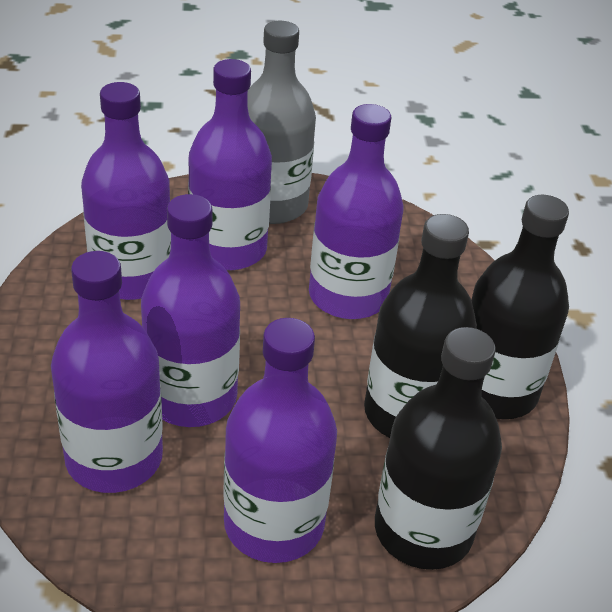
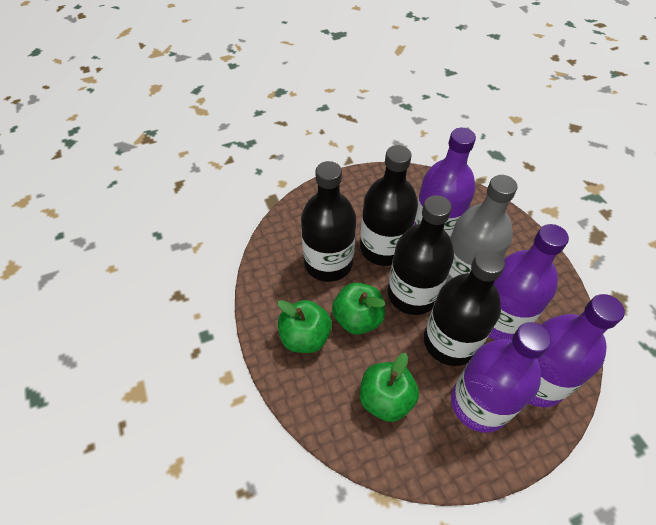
black bottle: [364,214,477,438] [375,327,502,570] [471,195,569,419] = 3 -> [301,161,356,282] [360,145,418,266] [388,195,454,315] [424,249,505,366] = 4
green apple: none = 0 -> [277,300,332,353] [332,283,385,335] [360,353,419,422] = 3
purple bottle: [51,251,163,493] [81,82,171,300] [141,194,240,427] [188,59,272,271] [223,318,337,563] [309,104,403,319] = 6 -> [414,128,476,237] [451,322,551,433] [488,224,569,340] [529,294,625,408] = 4

